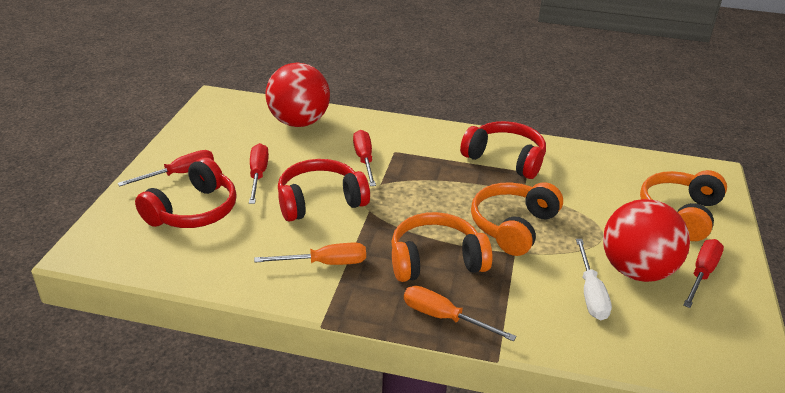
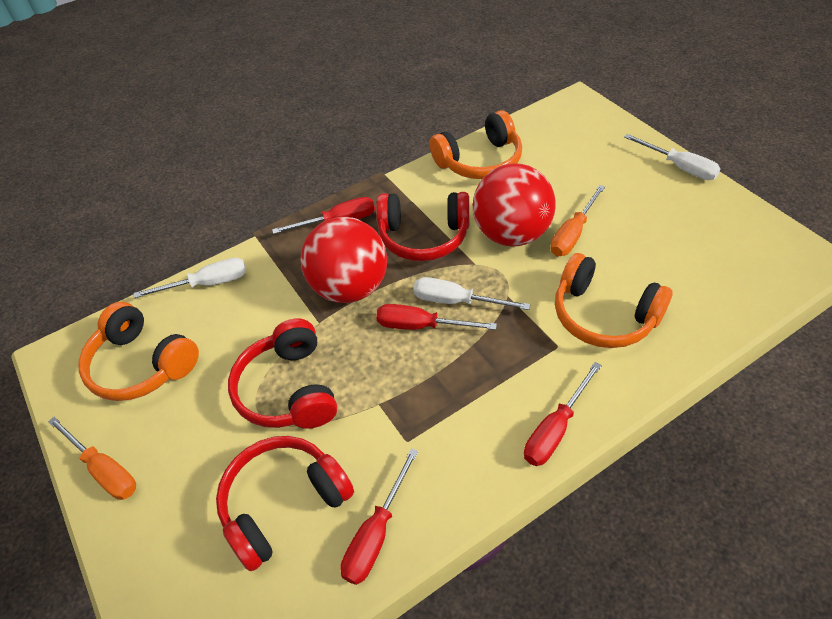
white screwdriver: [576,239,612,320] = 1 -> [134,258,246,298] [413,277,530,310] [624,134,720,180] = 3

